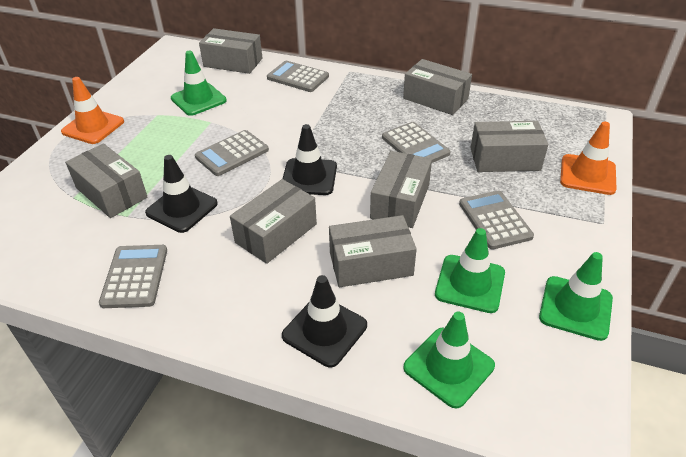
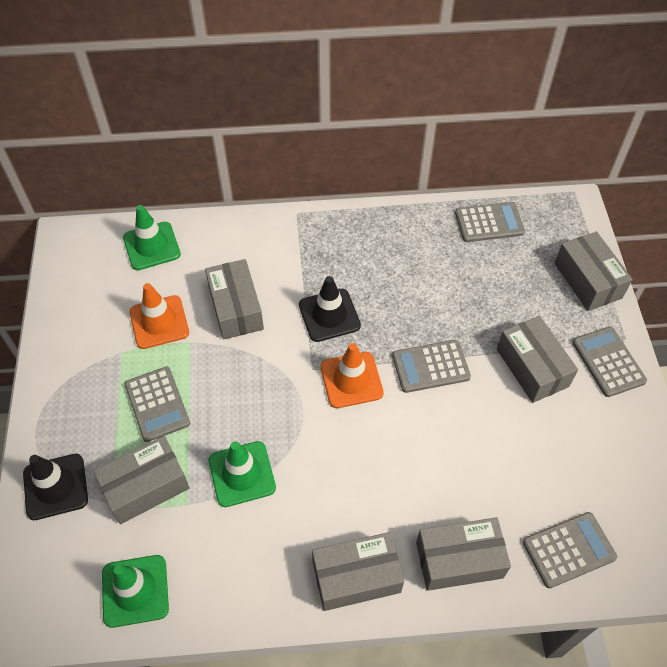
black traffic cone: [145,155,218,233] [282,275,367,367] [283,124,337,195] = 3 -> [23,454,88,520] [299,276,361,342] = 2
green traffic cone: [171,51,227,116] [403,312,495,409] [435,228,505,313] [539,252,613,341] = 4 -> [102,555,169,628] [123,205,181,270] [209,441,276,507] = 3
grey box: [65,143,147,218] [199,28,262,74] [230,179,317,264] [329,215,417,287] [370,151,432,228] [403,59,472,115] [470,121,548,172] = 7 -> [94,436,190,524] [205,259,264,340] [312,532,404,611] [416,517,511,591] [497,316,578,403] [554,232,633,311] = 6

